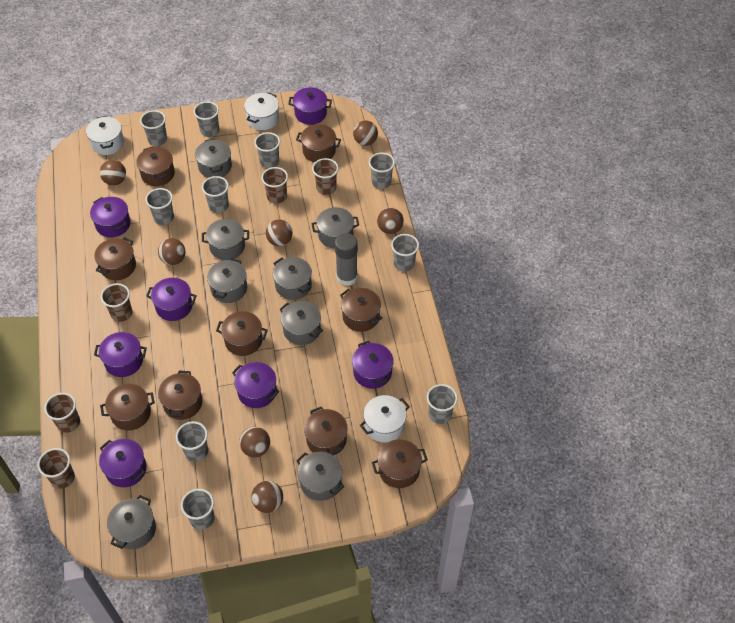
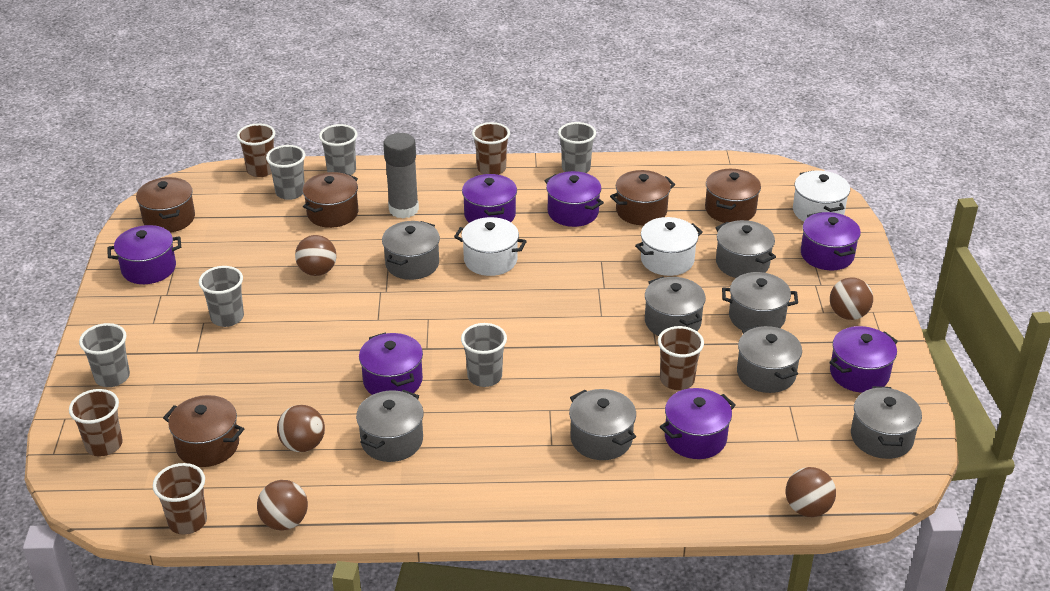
brown ball: [100,160,126,186] [158,238,185,265] [239,427,270,457] [251,481,283,513] [266,220,293,246] [353,121,378,146] [377,207,404,234] = 7 -> [257,480,308,531] [277,405,325,452] [295,235,336,276] [786,467,836,517] [830,278,873,320] = 5
brown pot: [94,237,136,280] [100,384,155,431] [136,146,175,186] [158,370,202,420] [216,311,268,356] [296,124,341,162] [304,407,348,456] [340,288,382,332] [372,439,428,488] = 9 -> [136,177,195,233] [163,395,244,467] [303,172,358,228] [610,170,676,225] [705,169,761,223] = 5
grey cup: [140,110,167,146] [145,188,174,225] [176,421,208,462] [181,489,215,530] [194,101,219,137] [202,176,229,213] [254,132,280,168] [369,152,395,189] [391,234,419,272] [427,384,458,424] = 10 -> [79,323,130,387] [199,266,244,327] [266,145,305,200] [319,124,357,175] [461,323,507,387] [558,122,596,173] = 6

